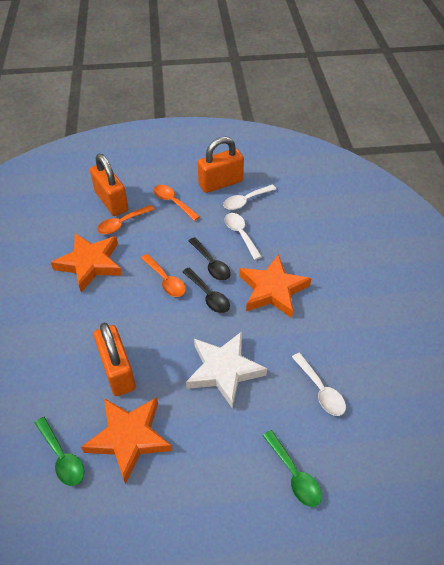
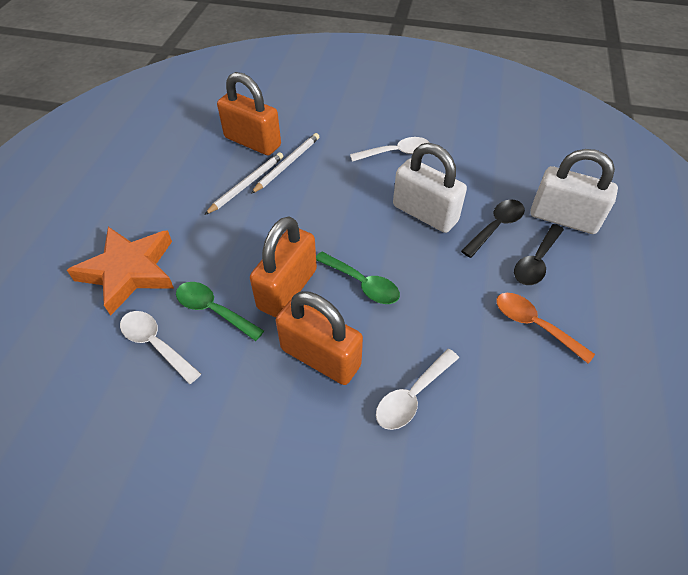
orange spoon: [97,205,155,234] [141,254,186,297] [153,185,200,221] = 3 -> [496,293,595,364] = 1
orange star: [51,233,122,292] [81,397,172,484] [239,254,311,318] = 3 -> [67,227,174,316] = 1
white padlock: none = 0 -> [393,143,467,233] [530,149,618,234] = 2
white pencil: none = 0 -> [204,152,283,215] [251,133,319,194] = 2
white star: [186,331,267,409] = 1 -> none = 0

